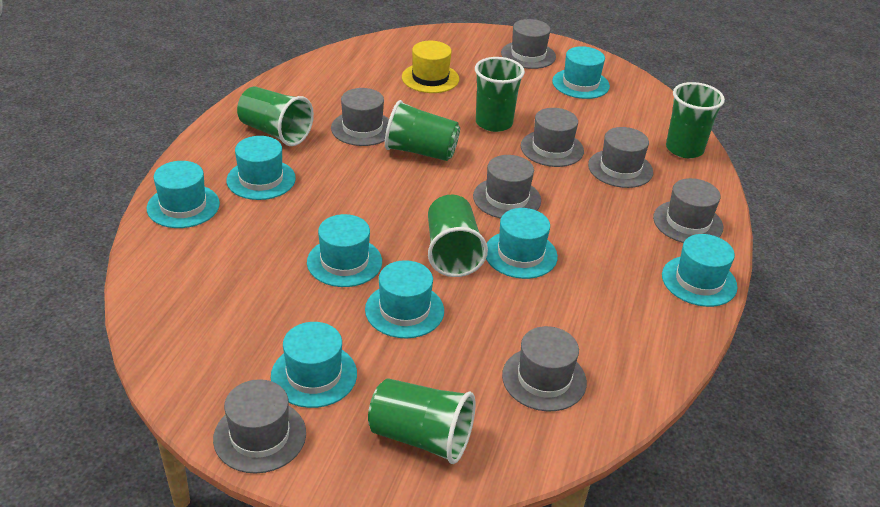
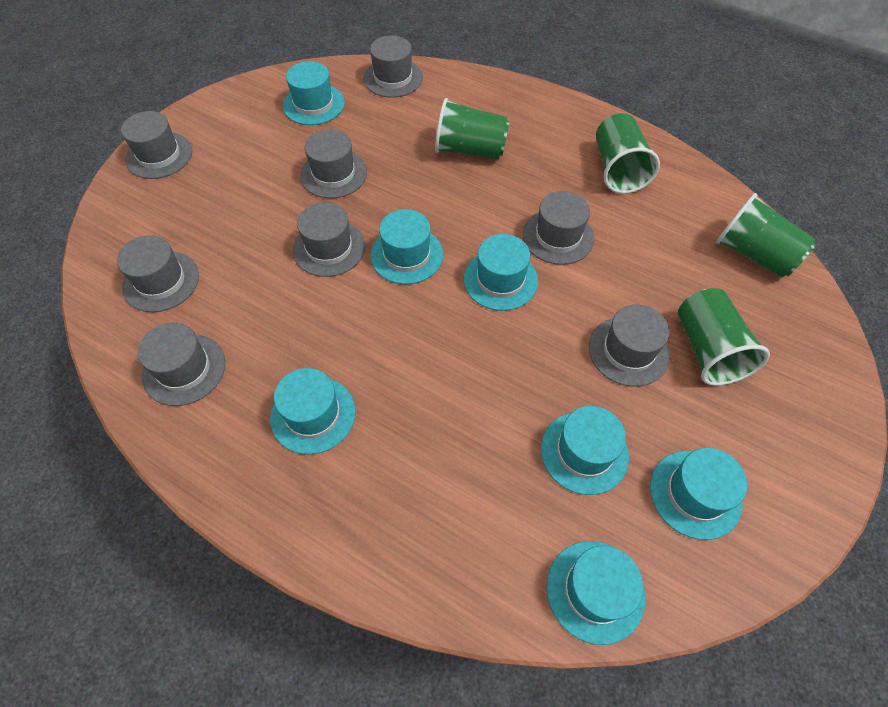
green cup: [237,87,314,146] [368,378,476,464] [385,100,460,161] [428,195,488,277] [475,57,525,132] [666,82,725,158] = 6 -> [435,98,510,159] [596,113,660,194] [678,288,770,386] [716,193,816,278] = 4
turquoise hat: [147,161,220,228] [226,136,296,200] [271,322,357,408] [307,214,382,287] [365,260,444,338] [486,208,558,279] [552,46,610,99] [662,234,738,307] = 8 -> [270,368,356,454] [283,61,345,125] [370,209,443,284] [464,234,538,311] [541,406,629,495] [546,541,645,645] [650,448,747,540] = 7
yellow hat: [402,41,459,93] = 1 -> none = 0

